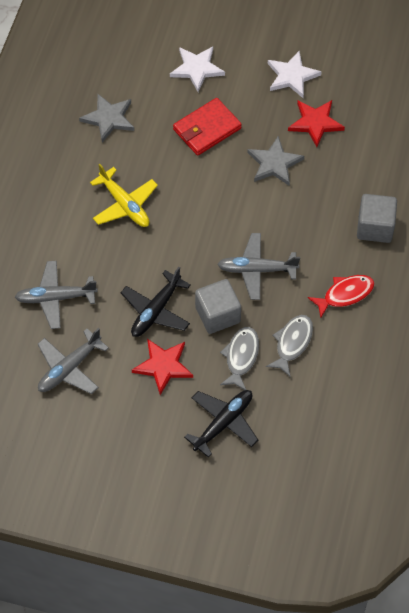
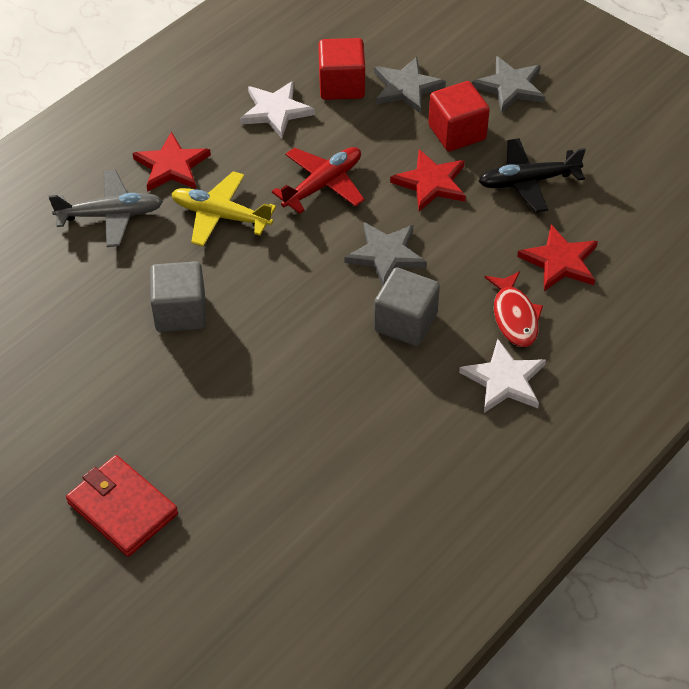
black plane: [121,267,191,337] [184,390,258,458] = 2 -> [479,138,586,213] = 1
grey fish: [220,327,259,390] [266,315,313,377] = 2 -> none = 0
grey plane: [15,261,98,329] [37,328,109,394] [217,233,300,300] = 3 -> [49,170,163,247] = 1
grey star: [79,93,134,142] [247,136,304,186] = 2 -> [344,222,427,286] [374,57,446,114] [472,56,545,113] = 3
red cube: none = 0 -> [318,38,365,100] [428,81,490,151] = 2
red plane: none = 0 -> [272,147,365,214] = 1
red star: [132,339,193,395] [288,100,345,147] = 2 -> [132,131,211,192] [390,149,466,212] [517,225,598,291] = 3

